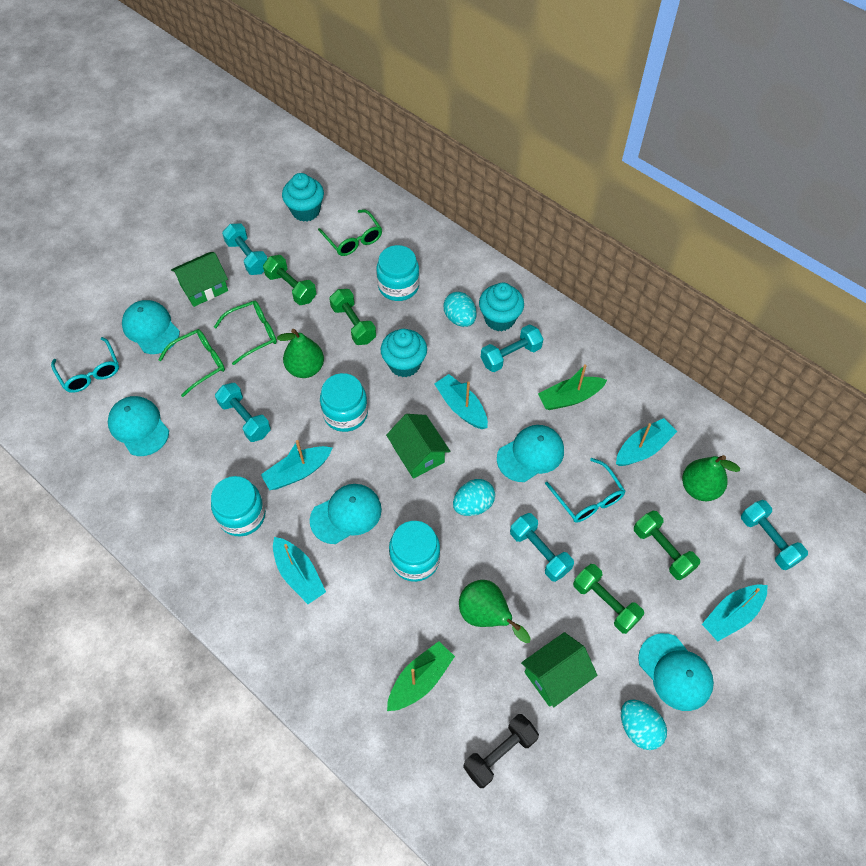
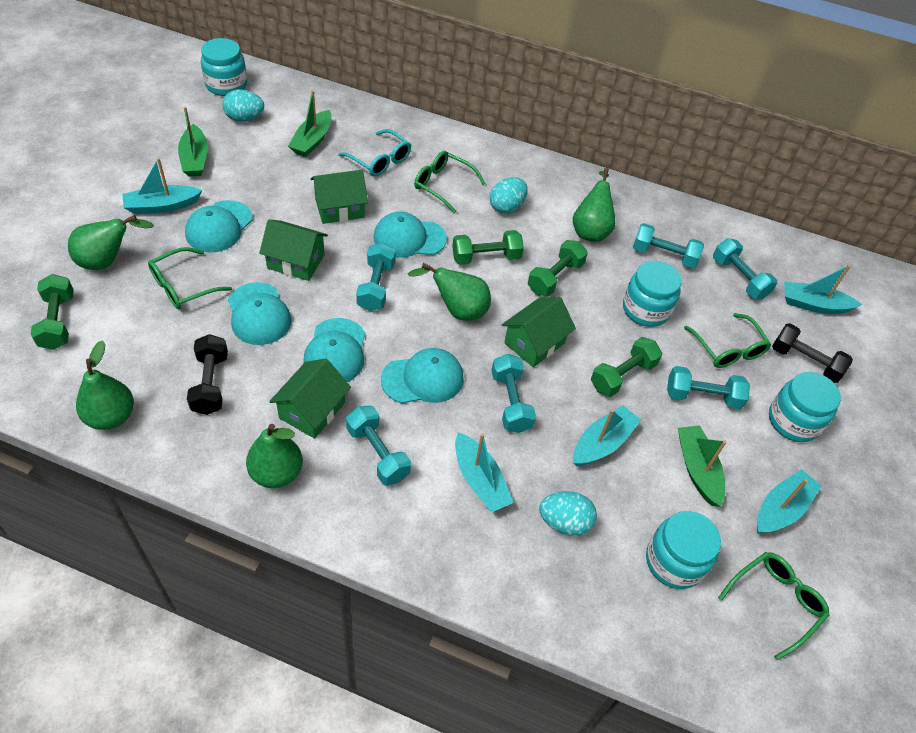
black dumbbell: [463,714,539,788] = 1 -> [187,334,228,415] [772,323,853,383] = 2
green boat: [387,641,455,711] [538,364,607,410] = 2 -> [178,107,208,177] [288,90,331,157] [678,425,727,507] = 3
green glasses: [158,329,225,397] [214,301,277,365] [318,209,382,256] = 3 -> [148,247,232,309] [414,151,486,213] [684,313,771,368] [718,552,830,661] = 4
green house: [171,252,228,307] [386,414,450,479] [521,632,597,707] = 3 -> [259,219,328,281] [269,358,351,439] [310,170,368,224] [502,297,576,367] = 4
green pear: [277,329,324,378] [459,580,531,643] [682,455,740,501] = 3 -> [68,215,154,270] [76,340,134,430] [246,424,303,488] [408,263,491,321] [573,168,615,242] = 5
turquoise cupcake: [282,173,324,222] [381,329,427,377] [479,283,524,331] = 3 -> none = 0
turquoise dumbbell: [215,383,271,442] [222,224,268,275] [481,324,543,372] [510,513,574,582] [741,500,808,570] = 5 -> [346,405,411,486] [356,242,395,311] [491,354,536,433] [633,223,704,268] [667,366,750,409] [713,238,777,300] = 6
turquoise glasses: [51,337,119,393] [545,458,625,523] = 2 -> [338,129,411,176] = 1

